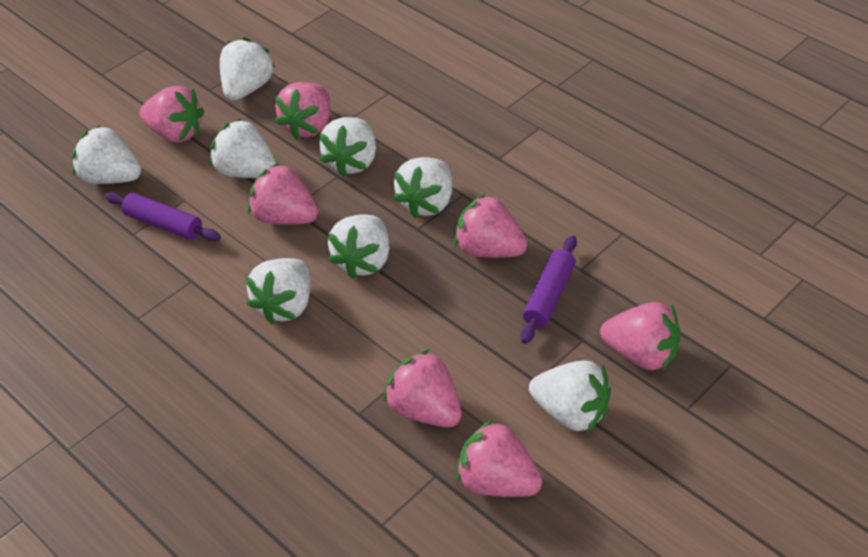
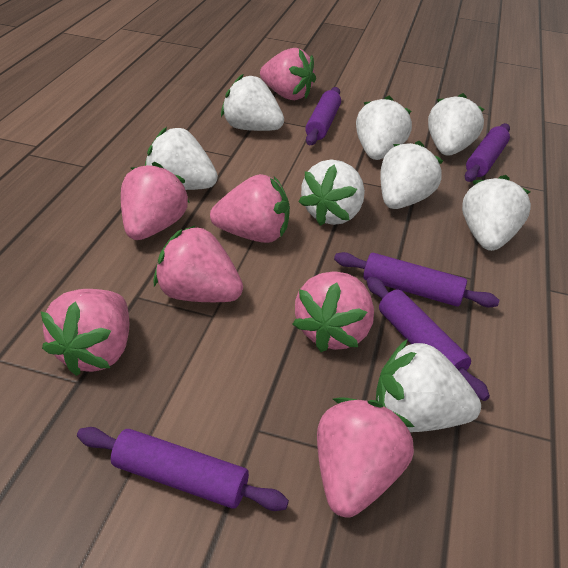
purple rolling pin: [105,192,221,242] [521,235,577,344] = 2 -> [77,427,289,511] [305,87,341,145] [334,252,499,308] [367,277,490,401] [465,123,510,182] = 5

